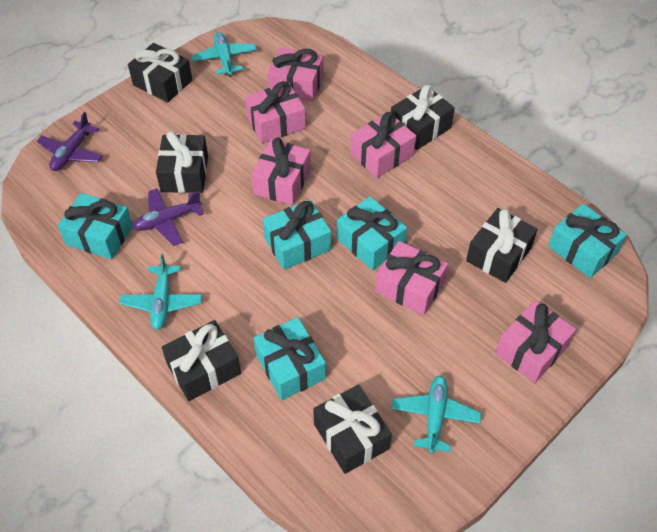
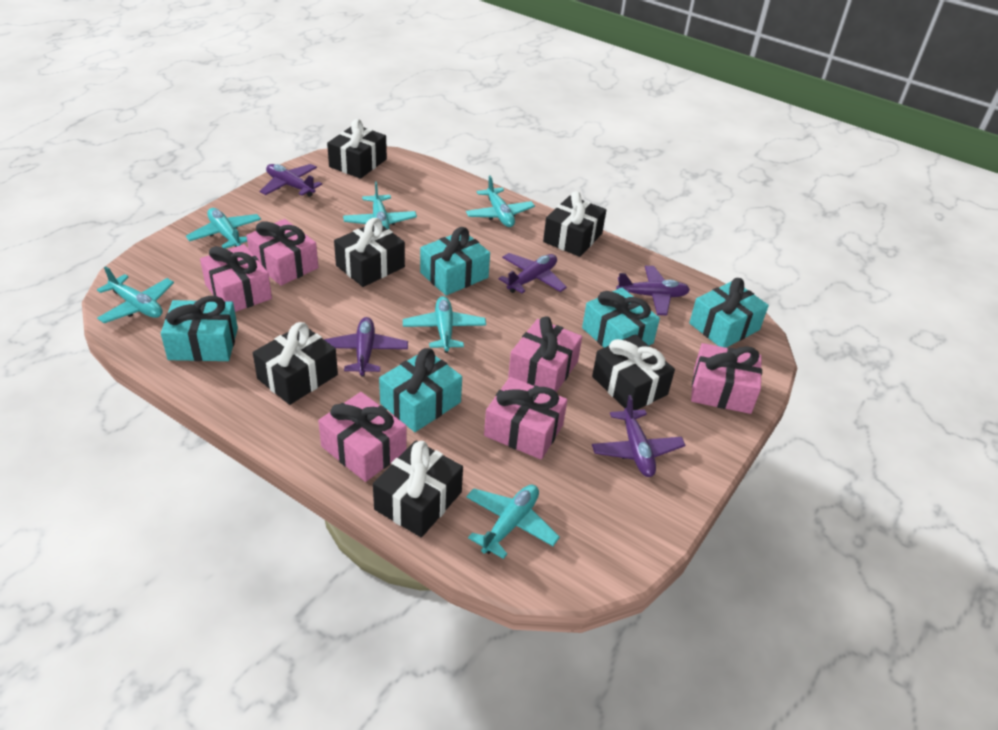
purple plane: [37,112,103,171] [132,188,204,246] = 2 -> [259,164,322,197] [324,317,408,377] [499,253,567,293] [592,395,685,477] [616,266,690,315] = 5
turquoise plane: [119,254,202,330] [191,32,257,77] [391,375,481,454] = 3 -> [97,266,174,323] [186,208,261,248] [343,181,417,229] [403,296,486,353] [466,175,535,227] [466,485,560,559] = 6

